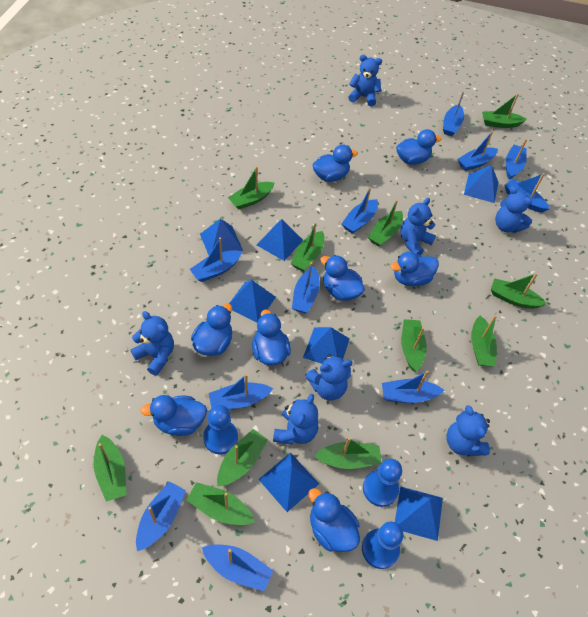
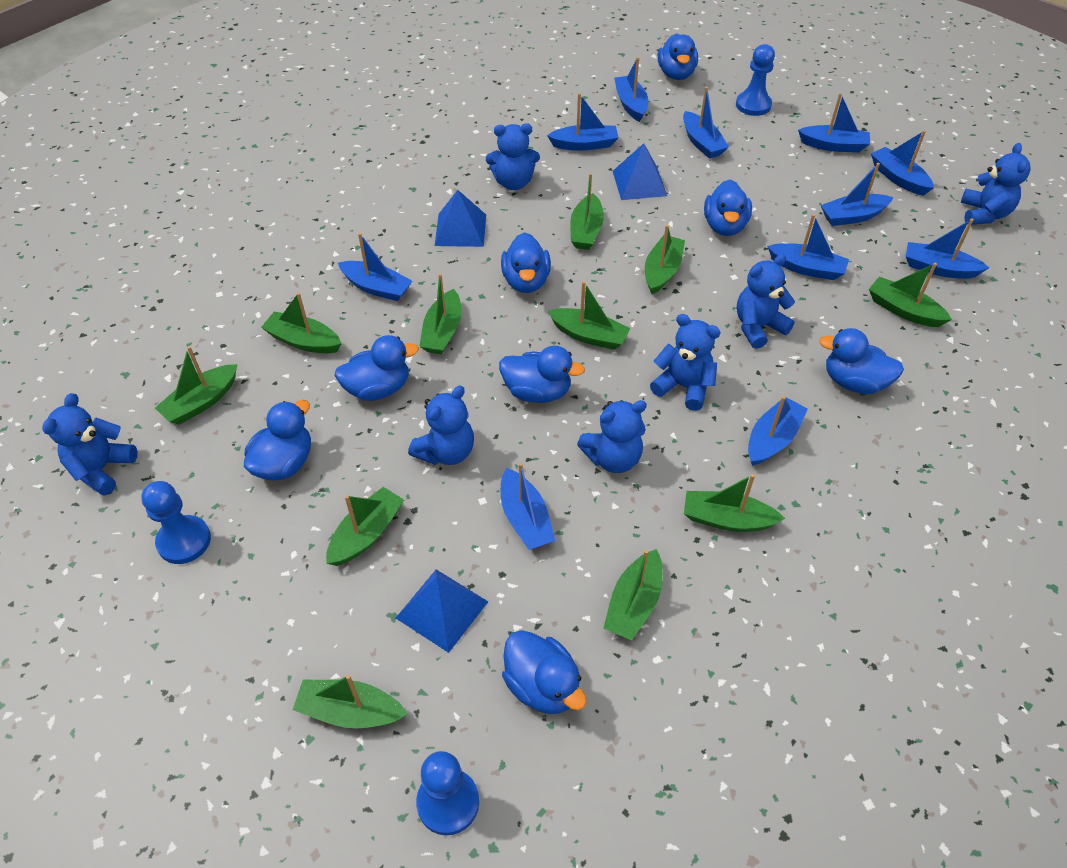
blue pyramid: [200,219,243,255] [229,280,276,323] [257,219,303,261] [258,453,319,512] [303,327,350,364] [395,486,443,541] [464,165,499,203] = 7 -> [396,569,488,653] [435,190,486,247] [613,143,667,200] = 3

